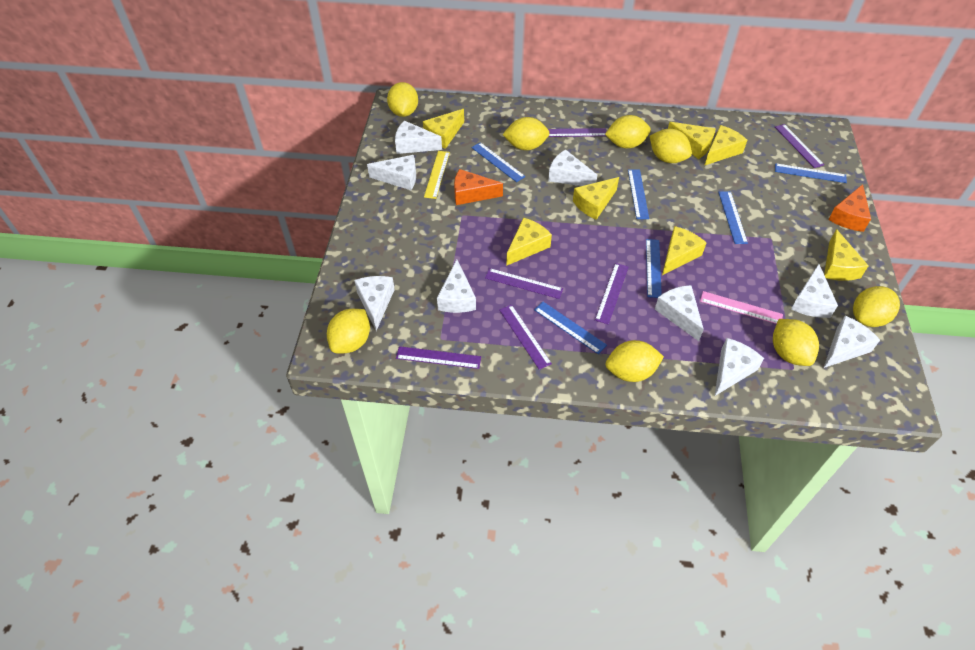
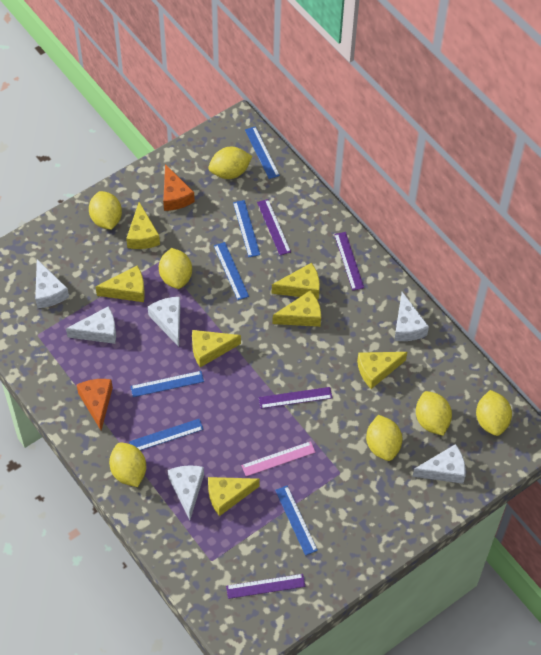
purple ruler: [396,346,481,369] [485,268,563,299] [499,305,552,370] [548,128,607,137] [595,263,629,324] [775,124,824,168] = 6 -> [226,574,305,599] [257,199,291,255] [259,387,333,409] [334,232,364,291] = 4
white cheese: [354,276,395,331] [367,155,416,190] [395,121,442,154] [437,260,476,313] [548,150,597,186] [655,285,704,341] [715,338,764,396] [791,264,838,318] [824,316,880,368] = 9 -> [35,259,69,308] [66,306,116,344] [148,297,180,347] [168,465,204,520] [394,292,429,341] [412,444,466,484] = 6
yellow lemon: [327,309,370,354] [387,82,418,117] [502,117,549,150] [605,115,651,148] [606,340,664,382] [650,129,692,163] [773,319,819,366] [853,286,900,327] = 8 -> [89,191,122,230] [109,442,146,487] [159,248,192,289] [208,147,252,179] [366,415,402,461] [416,391,452,436] [476,390,512,436] = 7
yellow ruler: [424,151,450,199] = 1 -> none = 0

